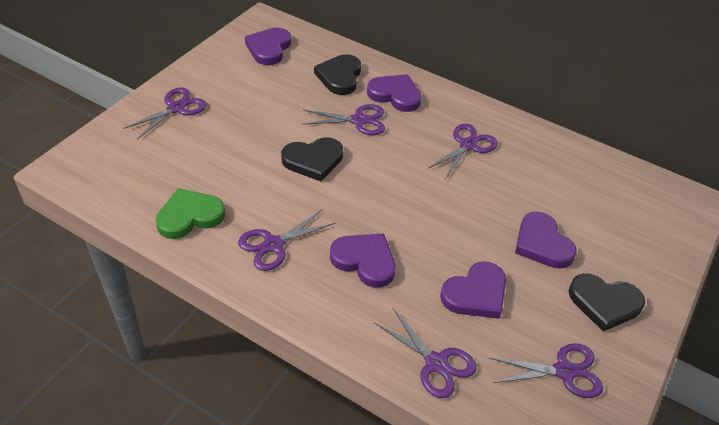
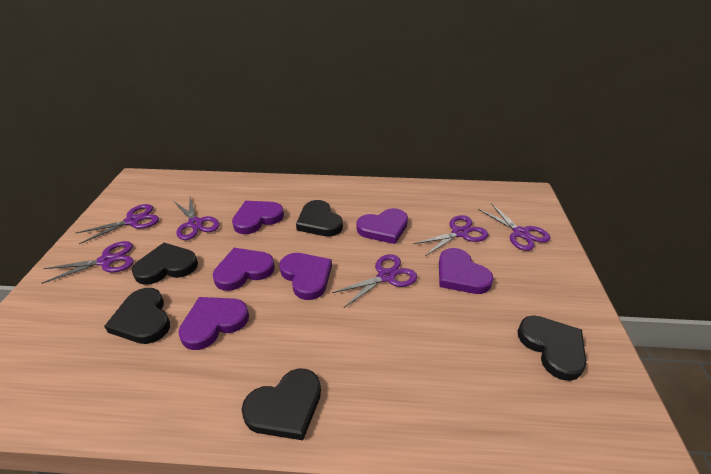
black heart: [281,137,343,181] [314,54,361,95] [568,273,645,332] = 3 -> [104,288,170,344] [132,243,198,285] [242,368,321,440] [296,200,343,236] [517,316,586,381] = 5
green heart: [155,188,225,239] = 1 -> none = 0
purple heart: [245,27,291,65] [330,234,396,288] [367,74,422,112] [440,262,506,319] [515,211,577,269] = 5 -> [178,297,249,350] [213,248,275,291] [232,201,284,234] [279,253,332,300] [357,208,408,244] [439,248,493,294] = 6

